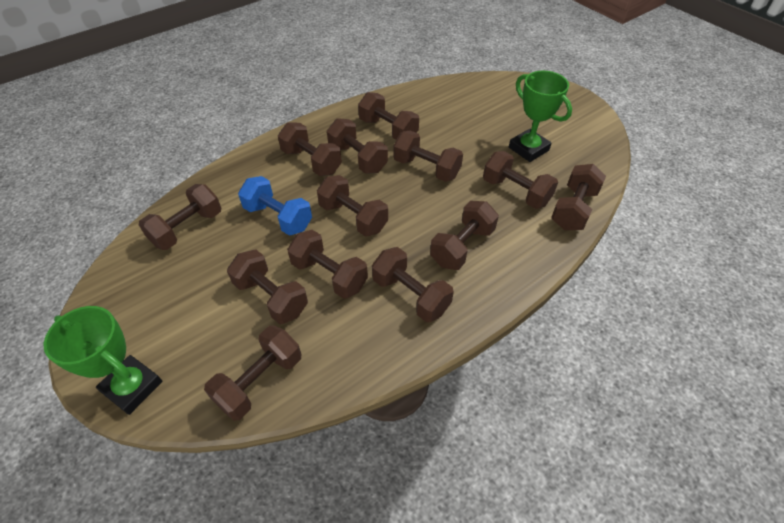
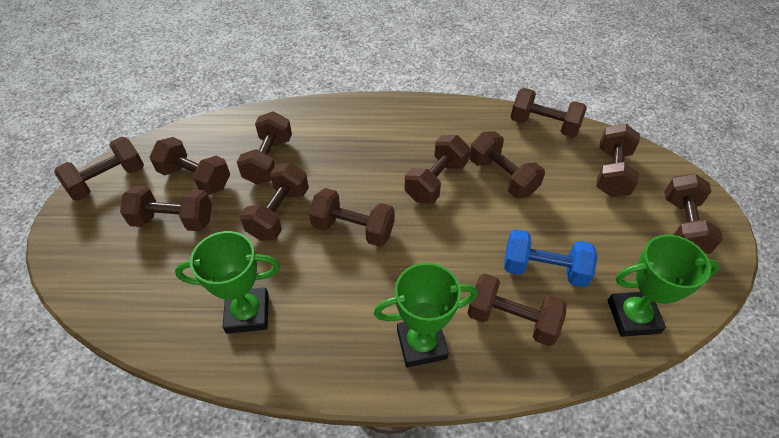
brown dumbbell: [138,184,221,250] [204,326,301,421] [227,250,308,324] [278,122,342,176] [287,230,368,299] [317,175,388,237] [327,118,388,174] [358,92,419,140] [372,247,454,322] [393,131,463,182] [430,201,499,270] [483,151,558,209] [551,164,606,230] = 13 -> [54,137,144,201] [120,185,212,231] [149,137,230,195] [237,112,292,185] [240,163,309,240] [309,188,395,247] [405,135,470,204] [468,274,567,346] [469,131,545,199] [511,88,587,137] [596,124,640,197] [664,173,723,254] = 12
green trophy: [44,306,162,415] [509,71,572,162] = 2 -> [175,231,280,334] [374,263,478,368] [608,235,720,337] = 3

